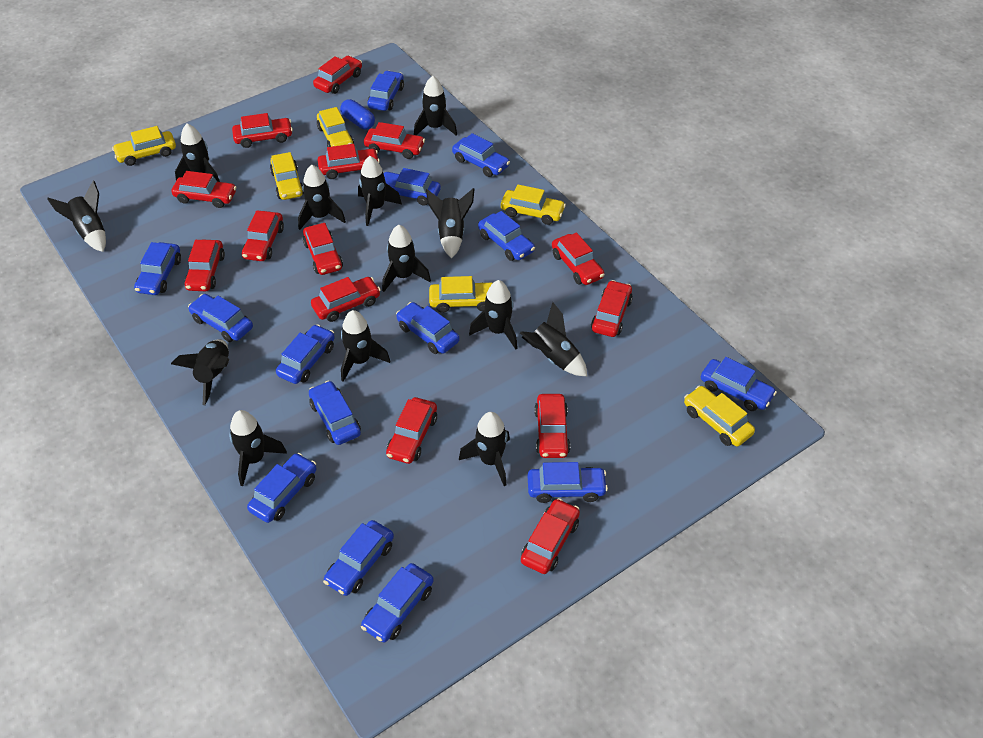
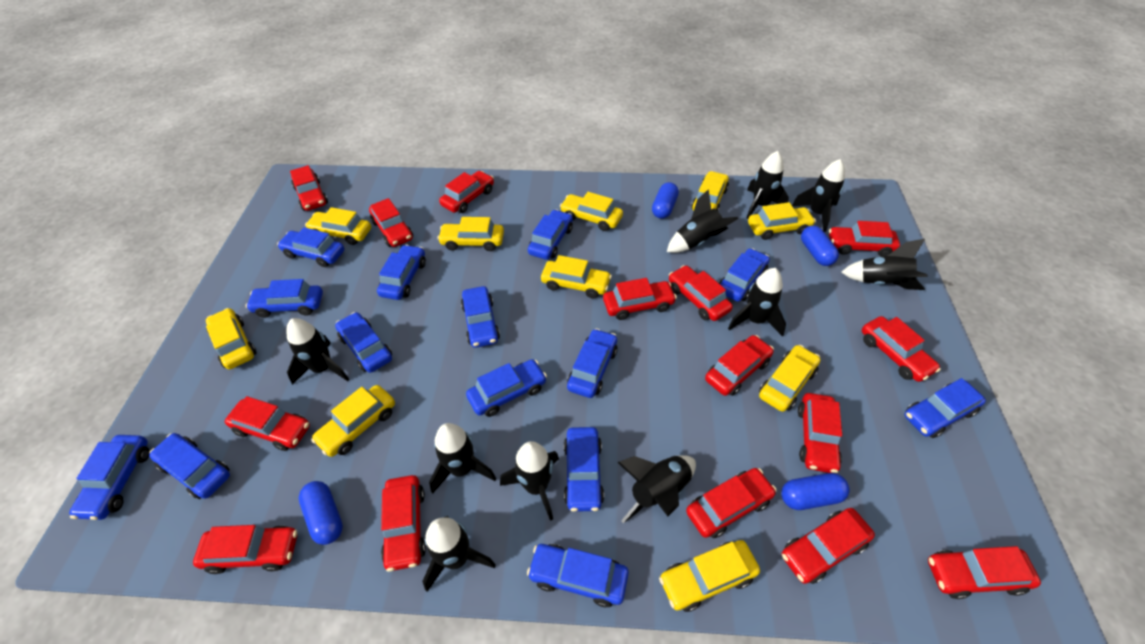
black rocket: [47,180,106,252] [171,339,229,405] [175,124,220,182] [229,410,287,486] [298,165,346,230] [341,310,390,382] [358,156,402,226] [382,225,431,292] [414,76,457,136] [426,188,474,258] [459,412,510,486] [469,280,518,350] [520,302,587,376] = 13 -> [286,318,349,385] [422,516,496,592] [429,423,496,493] [500,441,559,521] [617,455,696,523] [667,189,738,253] [728,268,786,337] [746,151,789,219] [792,159,845,232] [841,239,928,290] = 10
blue capsule: [340,99,375,129] = 1 -> [299,481,343,545] [652,182,679,219] [782,473,850,510] [801,226,839,266] = 4
red car: [172,171,236,208] [184,240,225,291] [232,113,293,148] [242,210,284,261] [303,223,343,275] [311,277,381,322] [313,56,362,94] [317,144,380,179] [364,122,425,159] [386,397,437,464] [521,498,580,574] [534,394,570,458] [552,233,605,285] [591,280,633,337] = 14 -> [193,525,297,574] [225,396,310,451] [290,165,328,211] [369,198,413,247] [381,475,426,572] [439,171,494,213] [603,278,677,320] [669,265,733,321] [686,468,777,538] [705,335,774,396] [782,508,875,584] [798,393,842,473] [829,221,900,256] [862,316,941,382] [928,546,1041,599] = 15
yellow car: [112,126,176,166] [270,152,304,200] [317,107,354,147] [429,276,492,313] [501,184,566,225] [684,386,755,447] = 6 -> [206,308,256,369] [305,207,371,245] [311,385,395,457] [437,217,504,251] [541,255,612,298] [560,192,623,231] [659,540,760,612] [691,171,729,212] [748,202,816,240] [759,345,821,412] = 10

